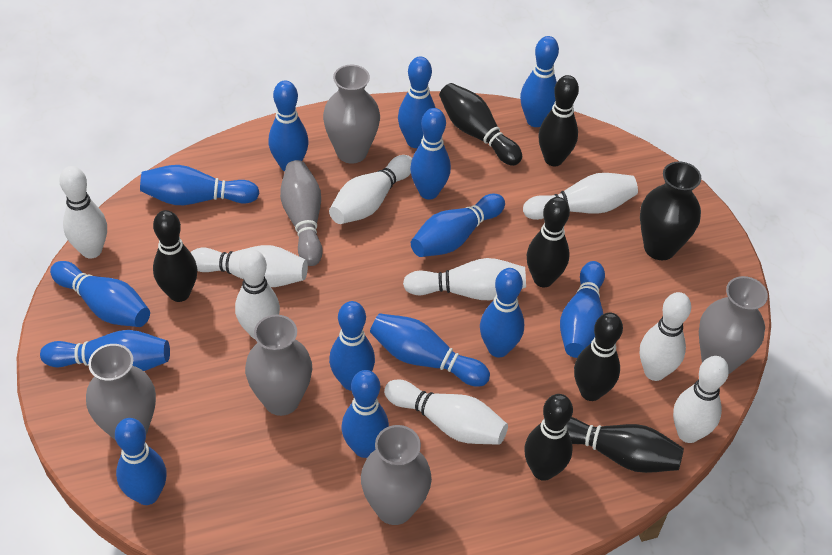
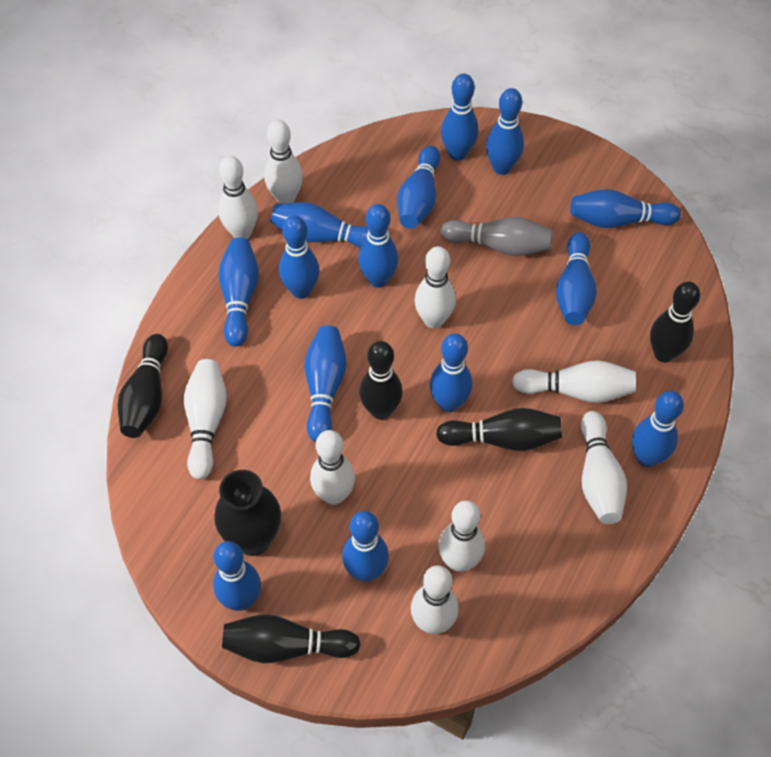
black bowling pin: [153,210,197,302] [439,83,522,166] [524,394,573,481] [527,197,570,287] [538,75,579,166] [567,417,684,473] [574,313,623,401] = 7 -> [118,334,168,438] [222,614,361,663] [359,341,403,420] [436,408,562,451] [650,281,700,362] = 5
grey vase: [86,344,156,441] [245,315,312,416] [323,65,380,164] [361,425,432,525] [699,276,768,374] = 5 -> none = 0

